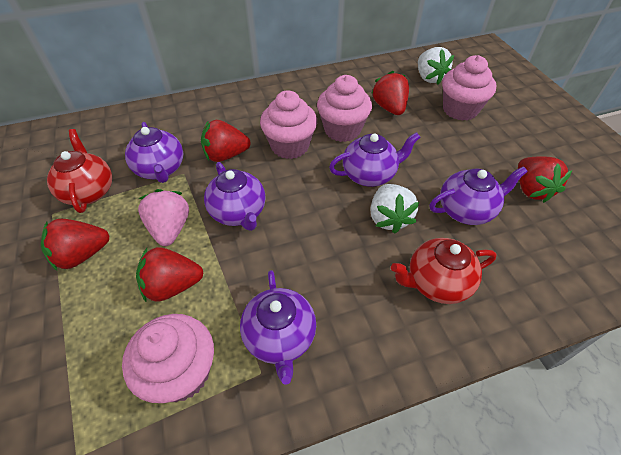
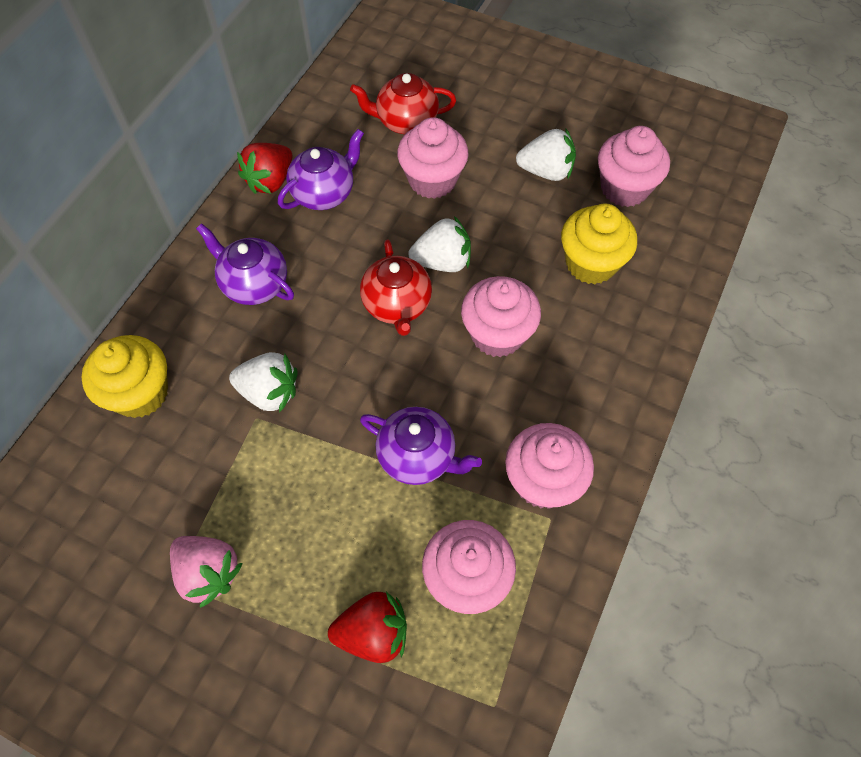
pink cupcake: [122,314,214,403] [260,90,317,159] [317,75,372,142] [442,55,497,121] = 4 -> [397,117,469,199] [422,520,516,614] [461,276,541,357] [505,423,594,509] [598,126,670,207] = 5
purple teapot: [125,122,183,183] [204,162,266,231] [240,270,316,385] [329,132,420,187] [430,166,528,225] = 5 -> [196,223,294,305] [278,129,364,210] [360,407,482,485] = 3
red strawberry: [41,219,109,271] [136,247,203,302] [201,120,251,162] [372,71,409,115] [518,157,572,203] = 5 -> [237,143,293,194] [328,592,407,663] = 2
white strawberry: [370,184,419,234] [418,47,454,84] = 2 -> [229,352,297,413] [408,216,471,272] [516,129,576,181] = 3
yellow cupcake: none = 0 -> [81,335,168,418] [561,203,637,284] = 2

